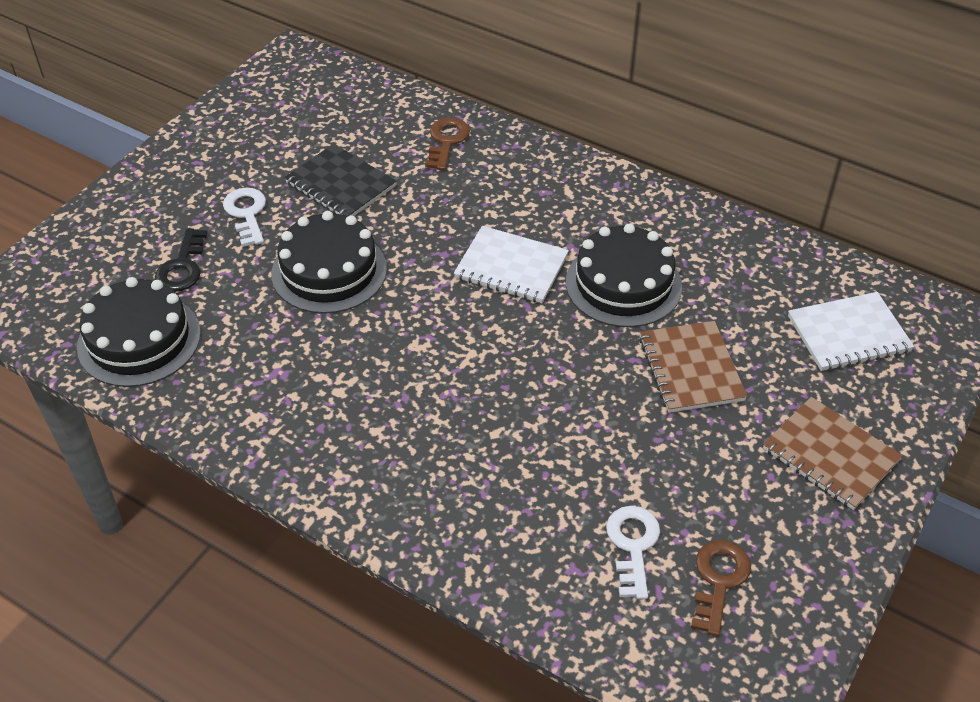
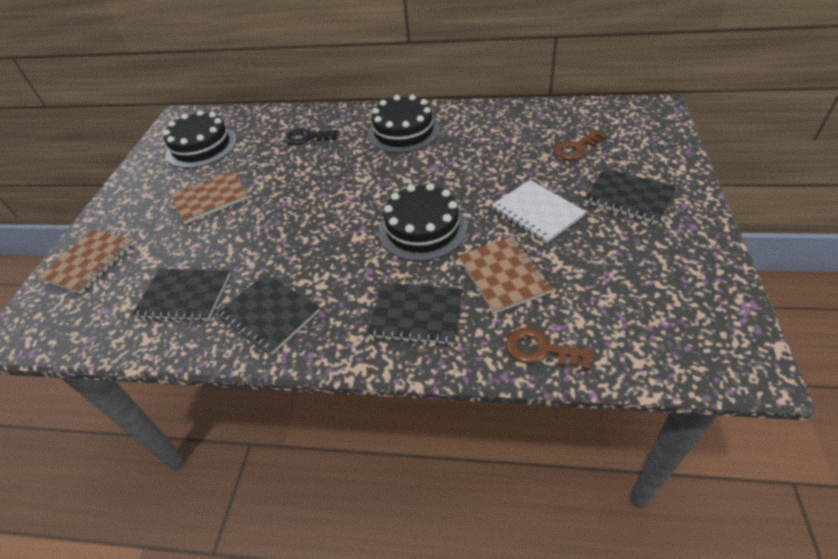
black notebook: [284,144,396,216] = 1 -> [132,269,231,322] [218,274,320,354] [367,283,462,346] [584,168,676,224] = 4
brown notebook: [639,321,747,413] [763,397,902,510] = 2 -> [38,229,134,294] [171,170,248,224] [458,237,554,314] = 3
white key: [223,188,266,247] [606,506,660,599] = 2 -> none = 0
white notebook: [454,226,569,303] [788,292,914,371] = 2 -> [492,180,586,243] = 1

